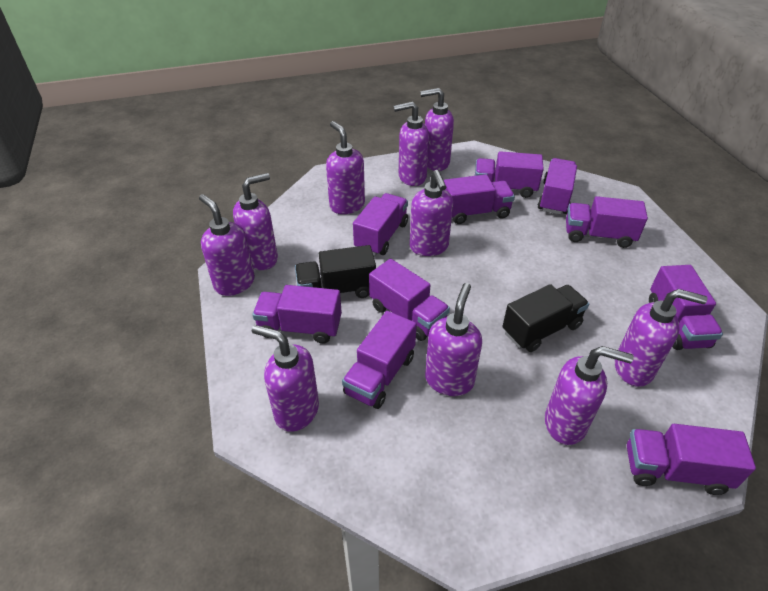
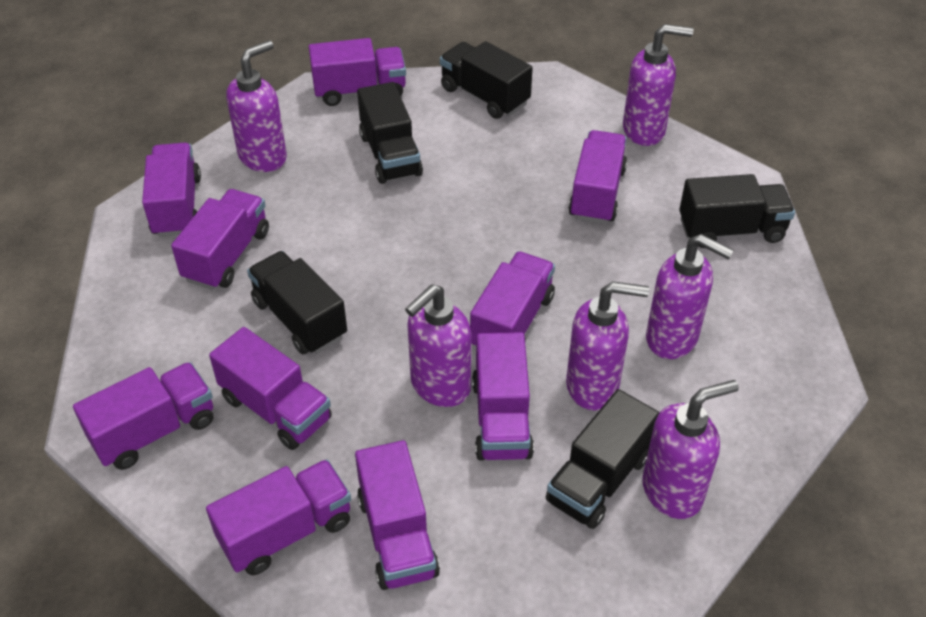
black truck: [295,245,376,298] [502,284,589,352] = 2 -> [247,251,347,354] [357,82,423,184] [440,41,533,119] [546,389,659,529] [679,174,795,248] = 5
purple soap dispenser: [199,194,255,296] [233,173,278,270] [252,325,319,432] [326,121,365,214] [394,101,429,186] [410,170,453,256] [420,88,454,171] [425,283,482,396] [545,346,634,445] [615,289,707,387] = 10 -> [226,40,287,172] [405,284,471,407] [566,281,649,410] [623,24,694,146] [642,380,739,519] [646,234,734,359] = 6

